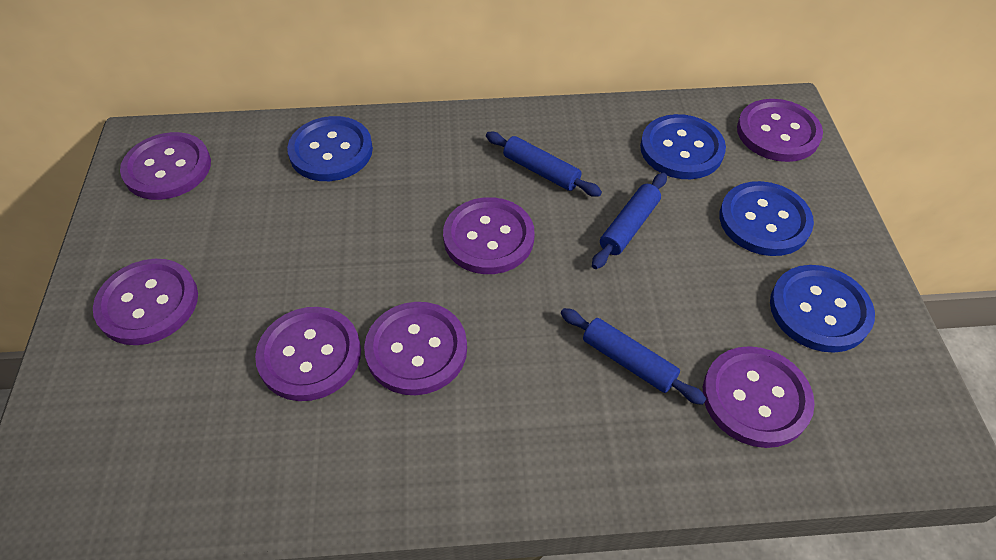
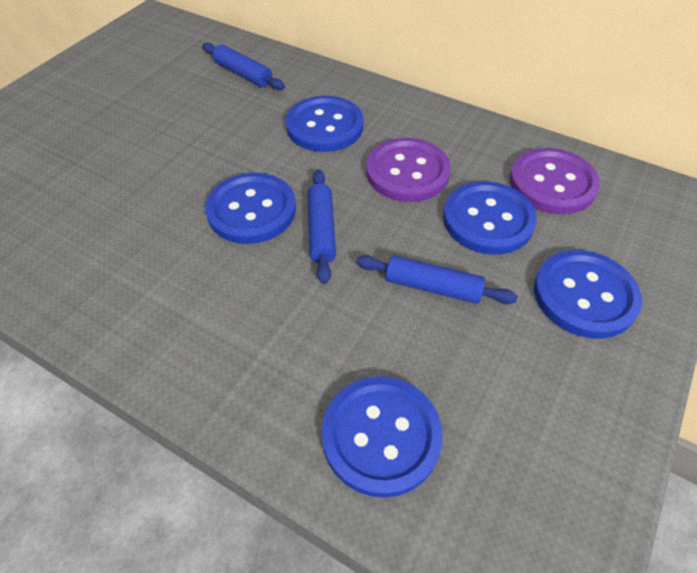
blue button: [287,116,373,181] [640,114,726,179] [719,181,814,256] [770,265,875,353] = 4 -> [205,173,296,244] [286,96,363,152] [321,376,443,498] [443,181,537,254] [534,250,642,339] = 5
purple button: [93,259,198,345] [120,132,211,200] [255,307,361,401] [364,302,467,395] [443,197,534,274] [703,346,815,448] [737,99,823,162] = 7 -> [366,138,451,202] [510,148,600,214] = 2

